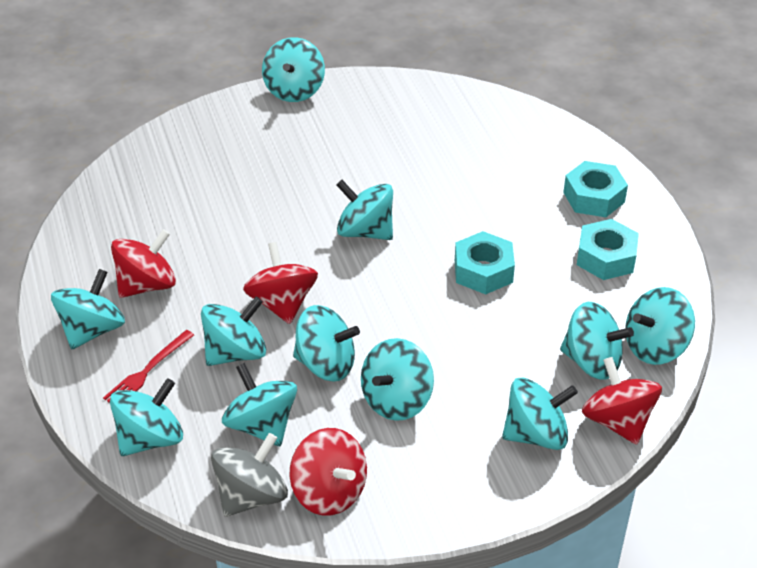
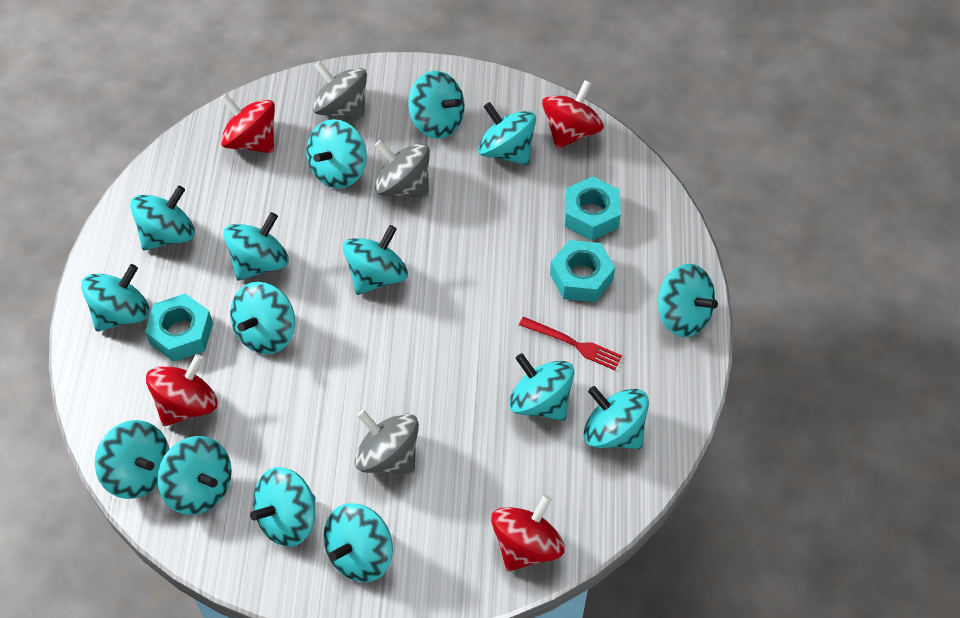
grey spinning top: [211,433,288,517] = 1 -> [313,61,367,121] [355,410,419,475] [375,140,430,198] = 3
turquoise spinning top: [51,269,125,349] [110,378,183,456] [201,297,266,366] [222,363,297,446] [262,37,325,102] [293,305,360,381] [336,180,393,240] [361,338,434,421] [502,377,578,450] [560,302,634,380] [626,287,695,365] = 11 -> [81,264,150,331] [95,420,169,499] [130,186,195,250] [157,436,232,515] [223,212,289,280] [230,282,295,354] [250,467,316,547] [306,119,367,188] [324,503,393,582] [343,225,408,295] [408,71,465,139] [478,102,536,165] [509,353,575,421] [584,386,649,449] [658,264,718,337] = 15

